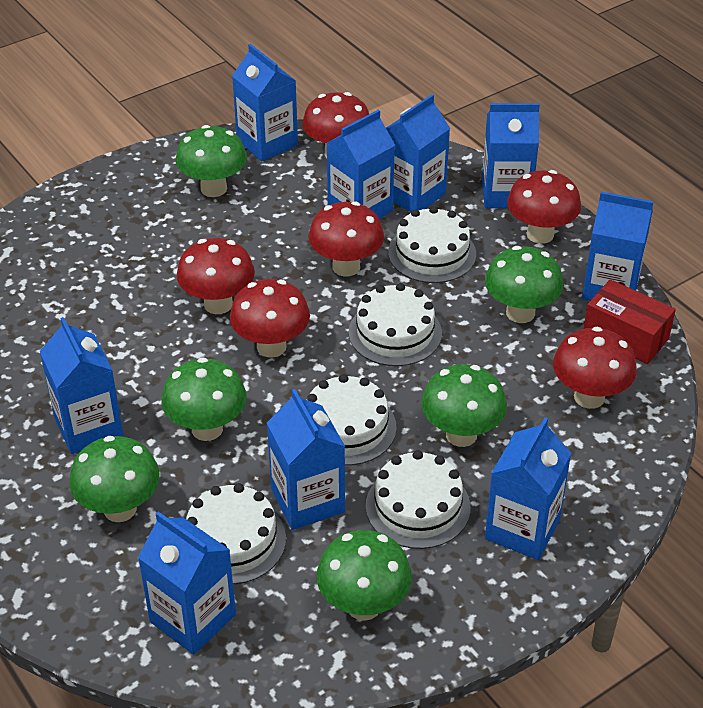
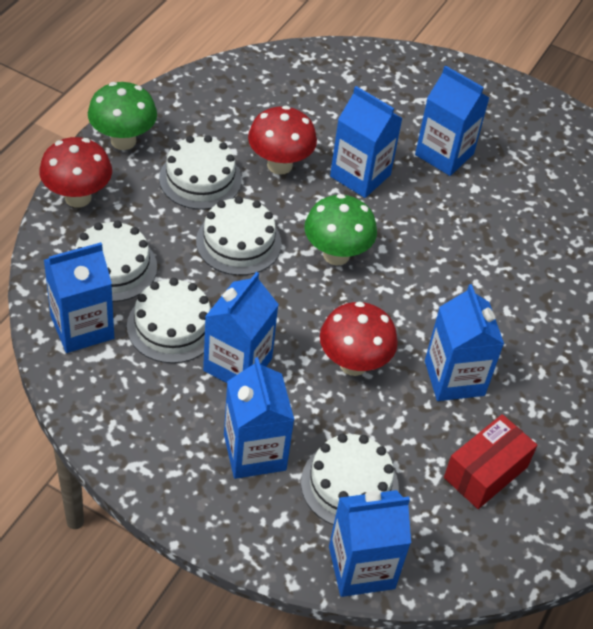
blue carton: [40,317,123,454] [138,512,236,655] [232,44,298,161] [267,389,345,530] [327,110,395,219] [386,94,450,212] [482,103,540,208] [485,417,571,560] [582,192,654,301] = 9 -> [44,242,114,353] [203,272,279,383] [224,357,294,479] [329,490,411,597] [330,86,403,198] [415,65,489,176] [425,284,504,401] = 7
green mushroom: [69,436,160,522] [161,357,247,441] [176,125,247,197] [317,530,412,621] [422,364,507,447] [485,246,564,323] = 6 -> [88,82,157,150] [304,194,377,265] = 2
red mushroom: [177,238,255,314] [230,279,310,358] [302,92,369,158] [308,201,384,277] [507,170,581,244] [553,327,637,409] = 6 -> [39,137,112,208] [248,106,317,175] [320,301,398,376] = 3

